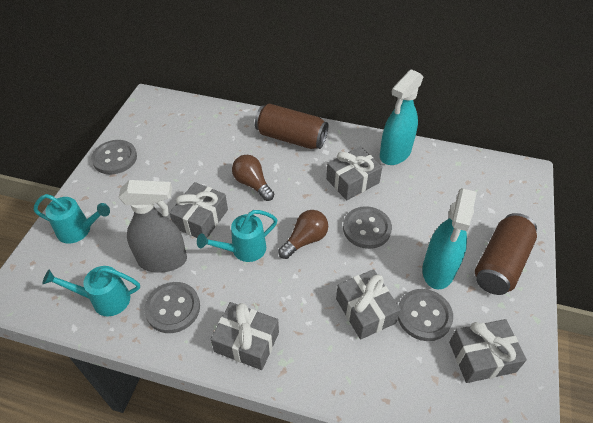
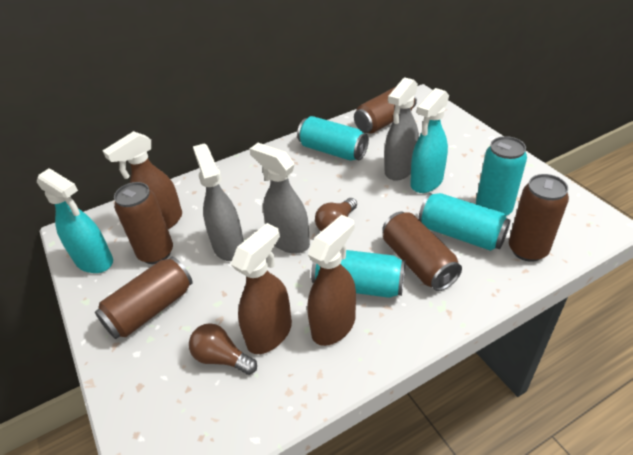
brown can: [255,104,328,149] [475,213,537,295] = 2 -> [95,257,193,339] [114,182,173,264] [354,87,417,134] [382,212,462,291] [509,174,569,262] = 5
brown spray bottle: none = 0 -> [103,131,182,229] [231,223,292,354] [307,215,356,346] = 3
grey button: [91,140,137,175] [144,282,200,333] [343,206,392,249] [398,289,453,341] = 4 -> none = 0
grey gift: [169,182,228,238] [211,302,279,370] [326,147,382,200] [336,269,401,340] [449,319,527,383] = 5 -> none = 0
grey spray bottle: [118,180,187,273] = 1 -> [193,143,244,261] [249,143,310,254] [385,77,419,181] = 3
turquoise can: none = 0 -> [297,116,369,161] [311,250,406,298] [418,193,511,251] [476,136,527,216] = 4
turquoise watering can: [34,194,110,244] [42,266,140,316] [197,210,278,262] = 3 -> none = 0

